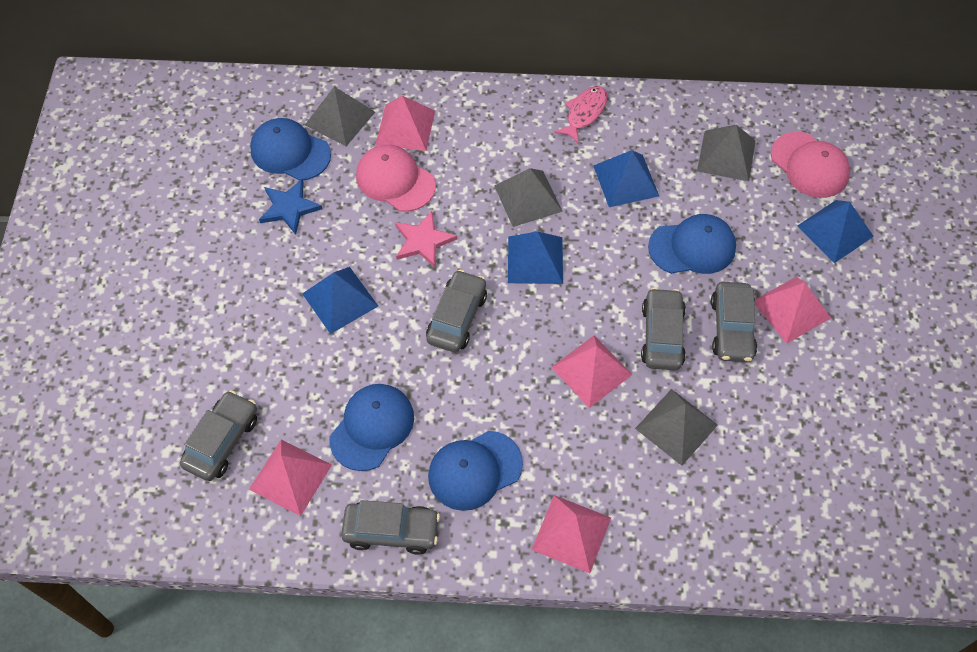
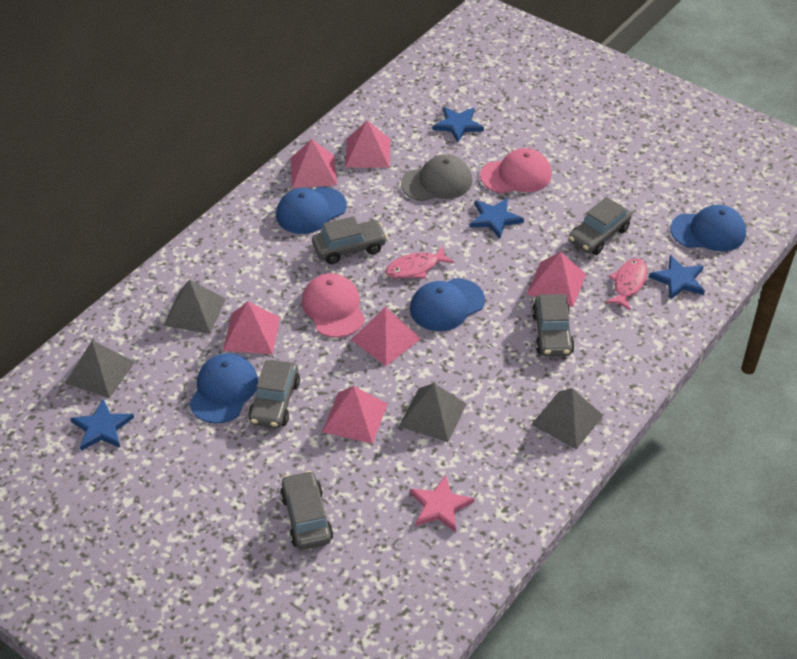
blue pyramid: [302,267,378,334] [508,231,563,284] [593,150,659,207] [797,200,874,263] = 4 -> none = 0
blue star: [259,179,322,235] = 1 -> [70,399,134,451] [433,107,484,143] [470,198,524,239] [649,255,705,300] = 4
grey cap: none = 0 -> [401,154,472,201] = 1
pink fish: [554,86,607,144] = 1 -> [385,246,454,279] [605,258,647,311] = 2
pink pyramid: [249,439,332,516] [376,96,435,151] [532,495,611,573] [551,336,632,408] [755,277,831,343] = 5 -> [223,302,280,354] [291,139,337,188] [322,386,387,444] [345,120,390,168] [351,307,421,366] [527,252,586,307] = 6

